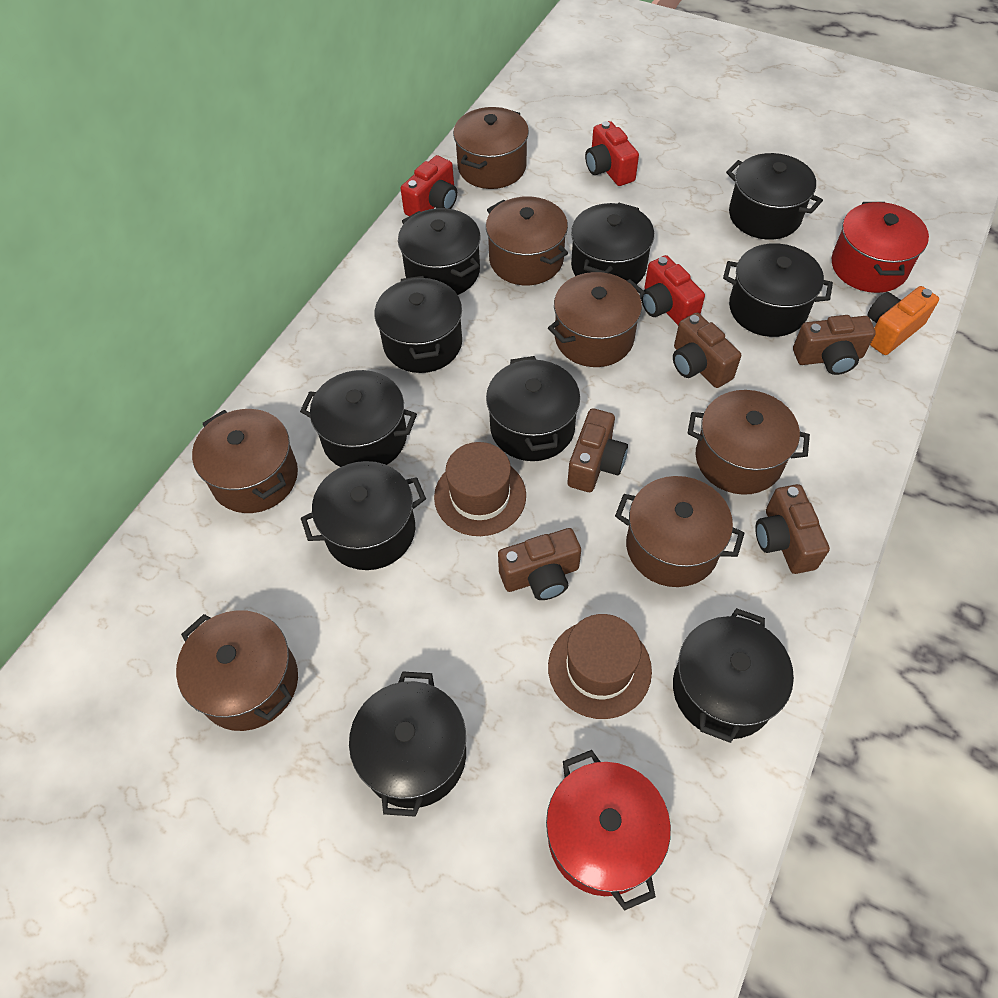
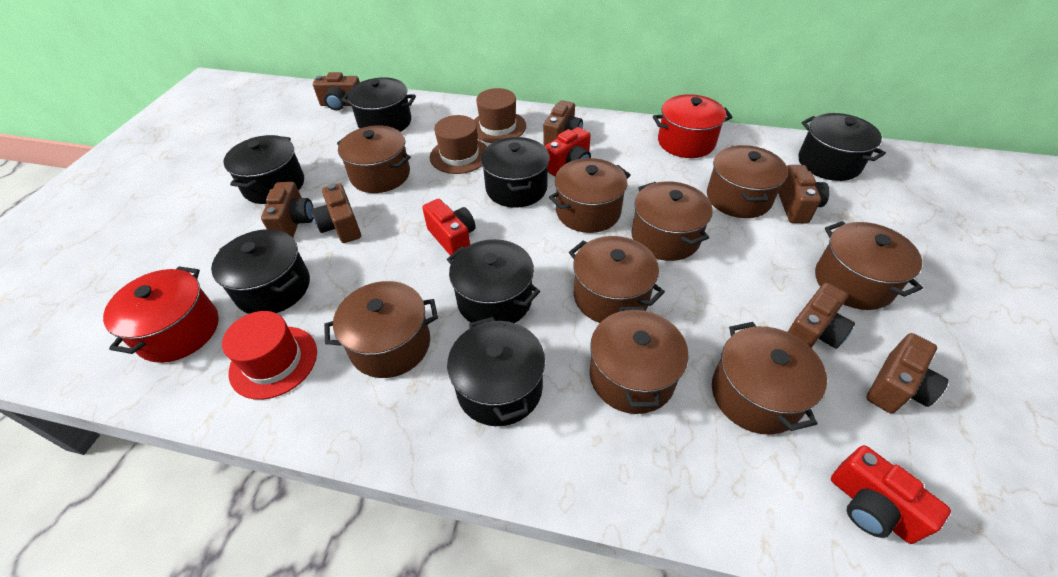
black pot: [300,370,417,467] [301,461,426,570] [349,671,466,817] [375,276,462,373] [398,208,481,295] [486,356,580,461] [571,203,654,285] [673,608,794,743] [723,243,833,337] [726,153,823,240] = 10 -> [211,229,310,314] [223,135,304,204] [342,77,416,132] [447,239,540,323] [447,317,545,426] [481,137,550,208] [798,113,886,181] = 7
brown camera: [498,528,581,600] [568,408,628,492] [673,313,741,388] [755,484,830,574] [793,315,876,375] = 5 -> [261,182,314,238] [312,183,361,243] [313,72,360,110] [543,100,583,146] [778,165,829,223] [788,283,855,349] [866,333,949,414] = 7
brown pot: [176,610,298,731] [192,409,298,513] [453,107,529,189] [486,196,568,285] [548,272,645,367] [615,476,745,587] [688,390,810,495] = 7 -> [324,281,438,378] [337,126,411,193] [549,158,630,233] [569,236,665,323] [590,307,689,414] [631,181,713,261] [707,145,788,218] [712,322,827,435] [815,221,923,310] = 9
orange camera: [867,286,939,355] = 1 -> none = 0
red hat: none = 0 -> [222,311,317,400] = 1

